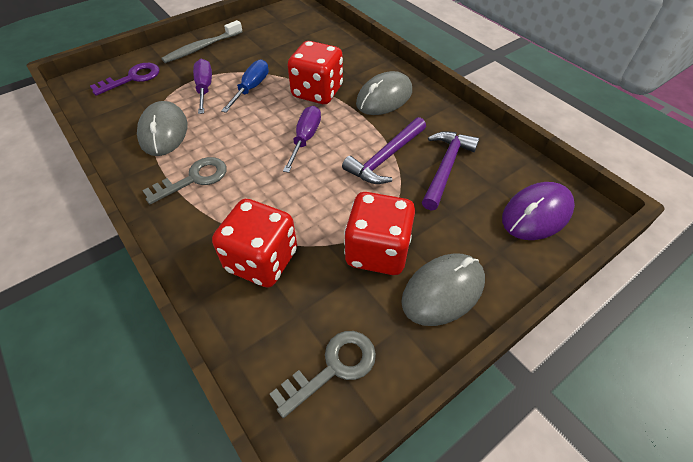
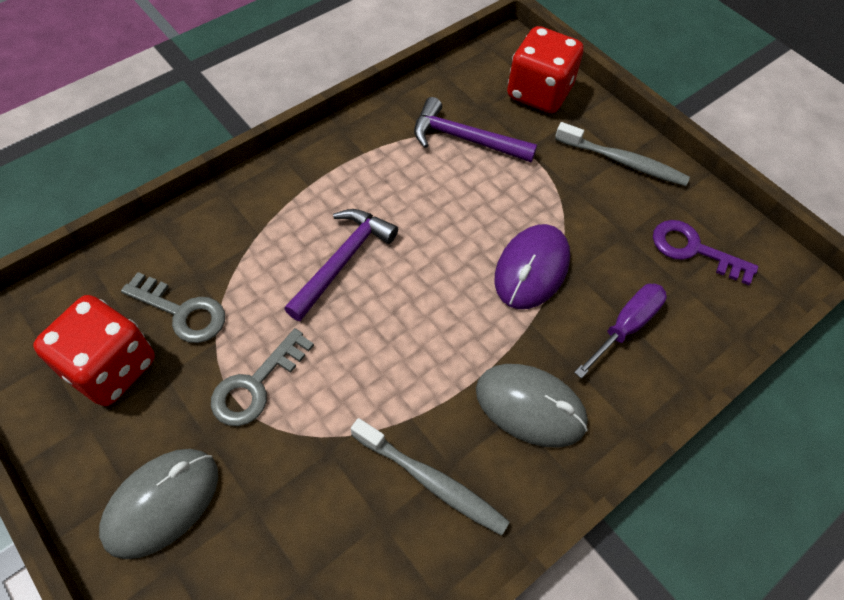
blue screwdriver: [221,59,269,113] = 1 -> none = 0
grey mouse: [137,101,188,156] [356,71,412,115] [402,253,485,326] = 3 -> [99,449,218,559] [476,364,588,448] = 2
grey toothbrush: [161,20,243,63] = 1 -> [351,418,510,535] [555,122,690,186] = 2
purple screwdriver: [193,59,212,114] [283,106,321,173] = 2 -> [574,284,667,379] = 1
red dice: [212,199,297,288] [288,41,343,104] [344,192,415,275] = 3 -> [33,295,155,406] [507,26,584,113] = 2

